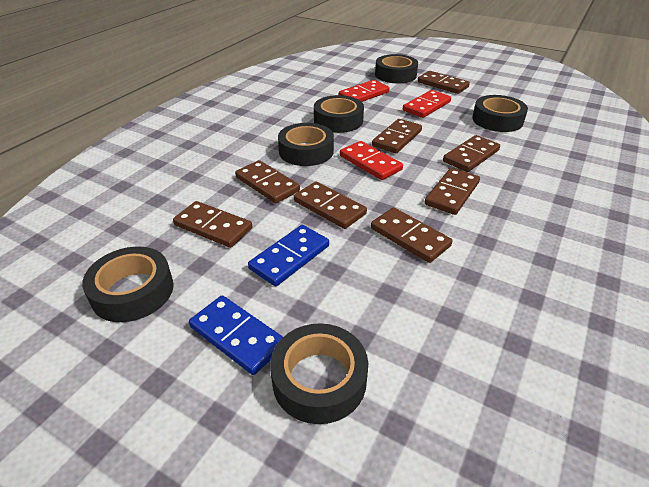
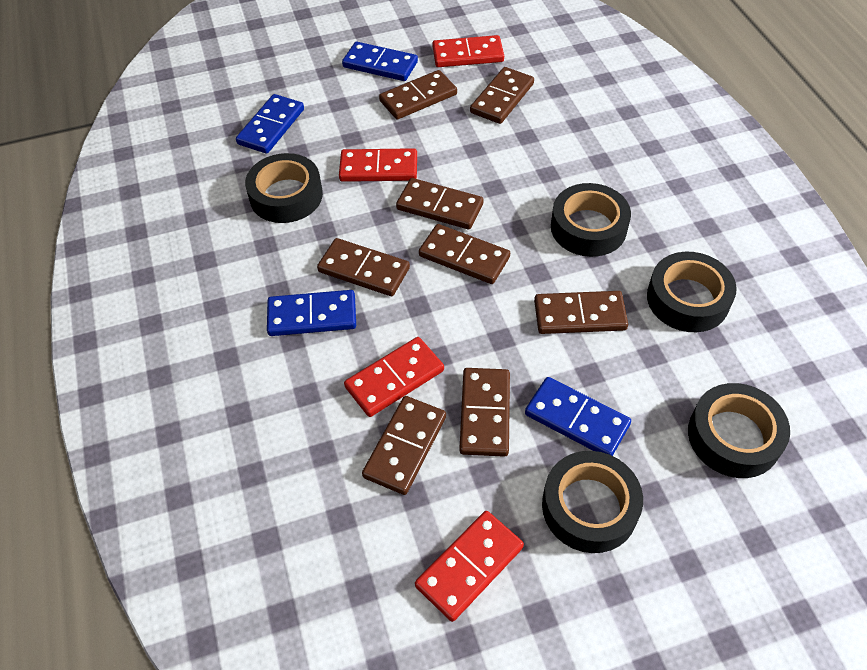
black tape: [82,247,174,322] [270,323,368,424] [278,123,334,166] [314,95,364,133] [375,54,418,83] [472,95,528,132] = 6 -> [245,153,323,223] [542,451,643,553] [551,183,631,257] [647,252,737,332] [688,383,790,478] = 5
blue domino: [189,295,283,375] [248,225,329,286] = 2 -> [236,94,304,154] [267,290,356,336] [342,42,418,81] [525,377,631,456] = 4
red domino: [339,80,390,102] [340,141,403,180] [403,90,451,118] = 3 -> [339,148,417,182] [344,337,444,417] [415,511,524,622] [432,35,504,67] = 4

